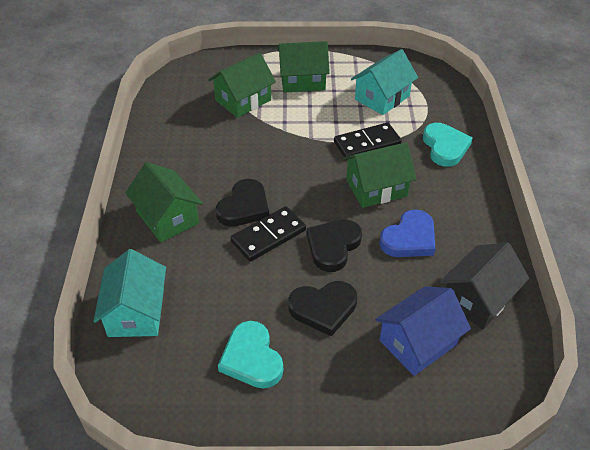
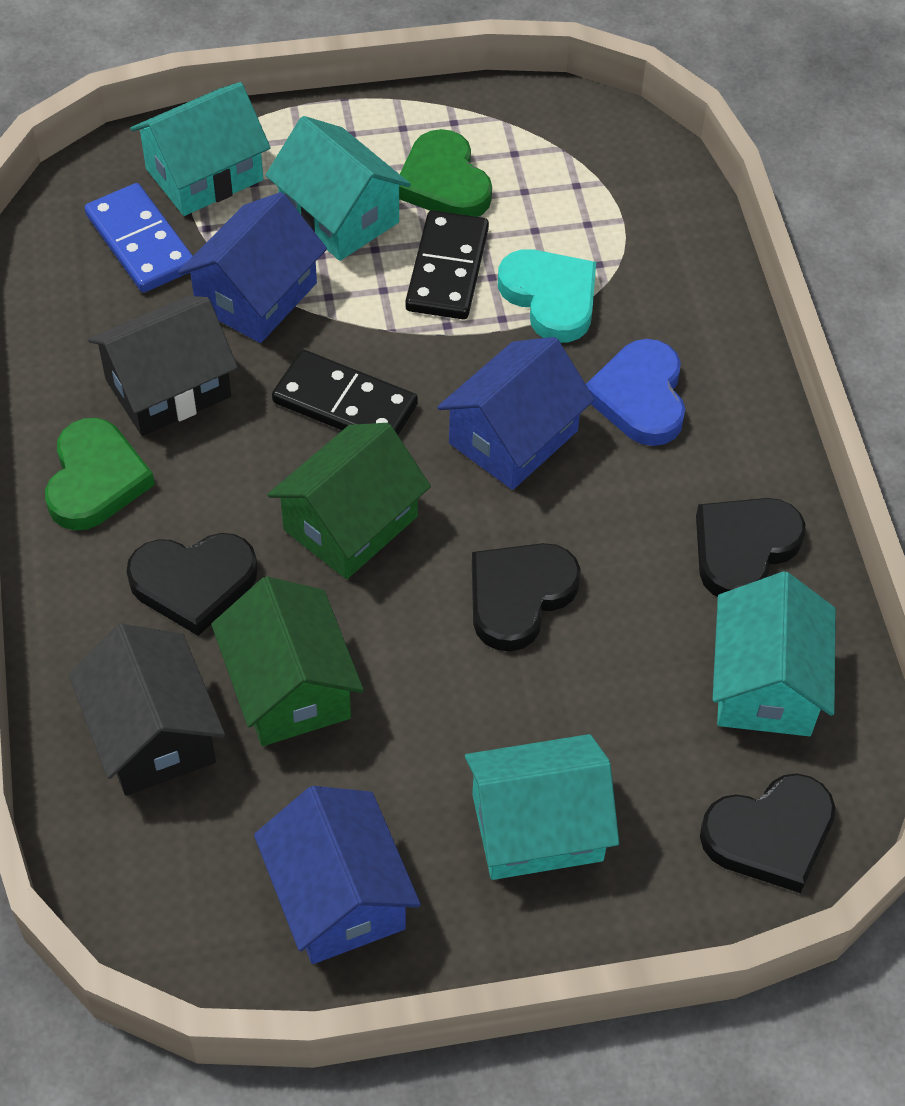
black heart: [216,179,269,227] [288,281,357,337] [307,219,362,272] = 3 -> [126,533,258,636] [472,543,581,652] [696,498,805,597] [700,773,835,893] = 4
black house: [440,242,529,329] = 1 -> [68,624,225,796] [88,296,238,436] = 2
blue domino: none = 0 -> [85,183,193,293] = 1
blue house: [375,286,471,376] = 1 -> [178,192,327,343] [254,786,421,964] [437,337,595,490] = 3
green heart: none = 0 -> [45,418,155,530] [399,129,492,217] = 2
green house: [125,162,203,242] [208,53,276,118] [277,41,330,93] [343,142,416,208] = 4 -> [211,576,364,746] [267,423,431,579] = 2
turquoise heart: [218,321,283,389] [423,123,473,167] = 2 -> [498,249,596,343] = 1
turquoise house: [93,249,166,337] [351,49,418,115] = 2 -> [130,82,271,216] [265,116,411,261] [465,734,619,880] [712,571,836,736] = 4

